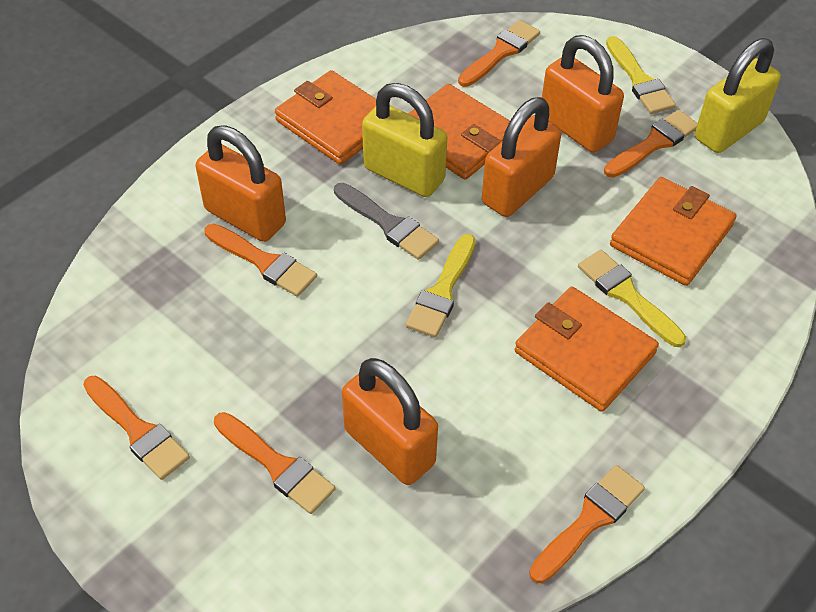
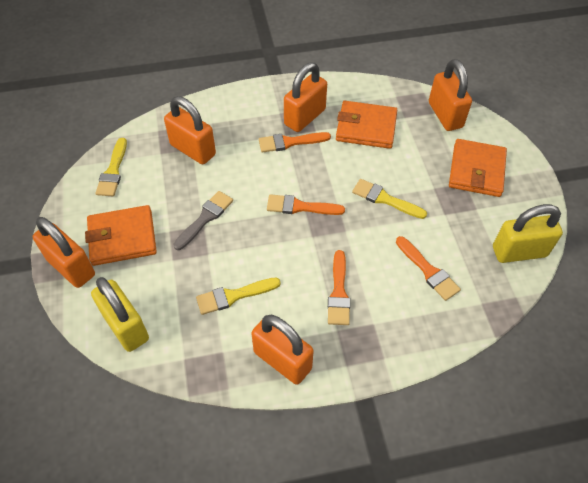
orange brush: [83,376,190,480] [204,224,317,297] [214,412,336,514] [458,20,540,87] [529,465,645,583] [604,110,698,178] = 6 -> [259,132,331,153] [267,194,345,215] [328,250,350,325] [396,236,461,301] = 4
orange padlock: [195,125,286,242] [342,358,438,485] [482,97,561,217] [542,35,624,153] = 4 -> [33,217,95,288] [164,96,216,164] [251,315,314,385] [284,62,327,132] [429,59,472,131] = 5
orange wallet: [275,70,376,165] [408,84,510,180] [515,287,659,412] [610,177,736,286] = 4 -> [85,205,157,266] [336,101,397,149] [449,139,507,197] = 3

